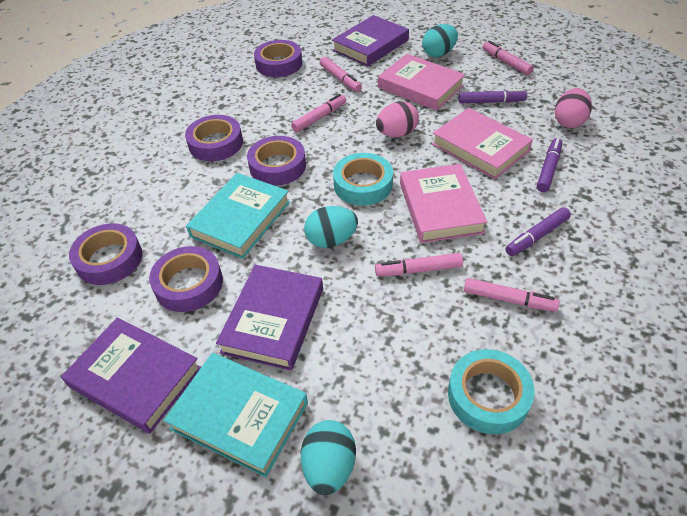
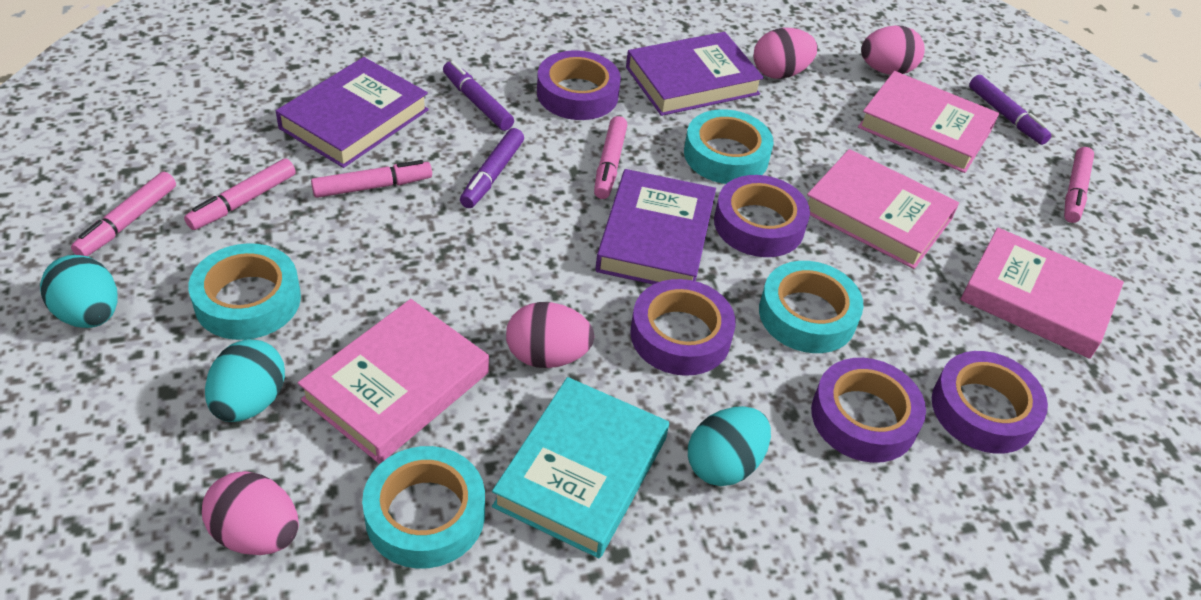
pink book: [378,54,465,111] [400,164,487,243] [432,108,533,179] = 3 -> [298,299,489,464] [807,149,959,269] [858,71,999,173] [960,228,1124,359] = 4
pink egg: [376,101,419,137] [555,88,592,128] = 2 -> [202,471,299,555] [506,302,594,368] [753,28,818,79] [861,25,925,75] = 4
turquoise book: [164,353,308,477] [186,173,290,259] = 2 -> [492,377,669,558] = 1
turquoise tape: [333,153,393,206] [448,349,535,434] = 2 -> [188,243,301,340] [362,446,485,569] [684,109,774,184] [759,261,863,353] = 4

